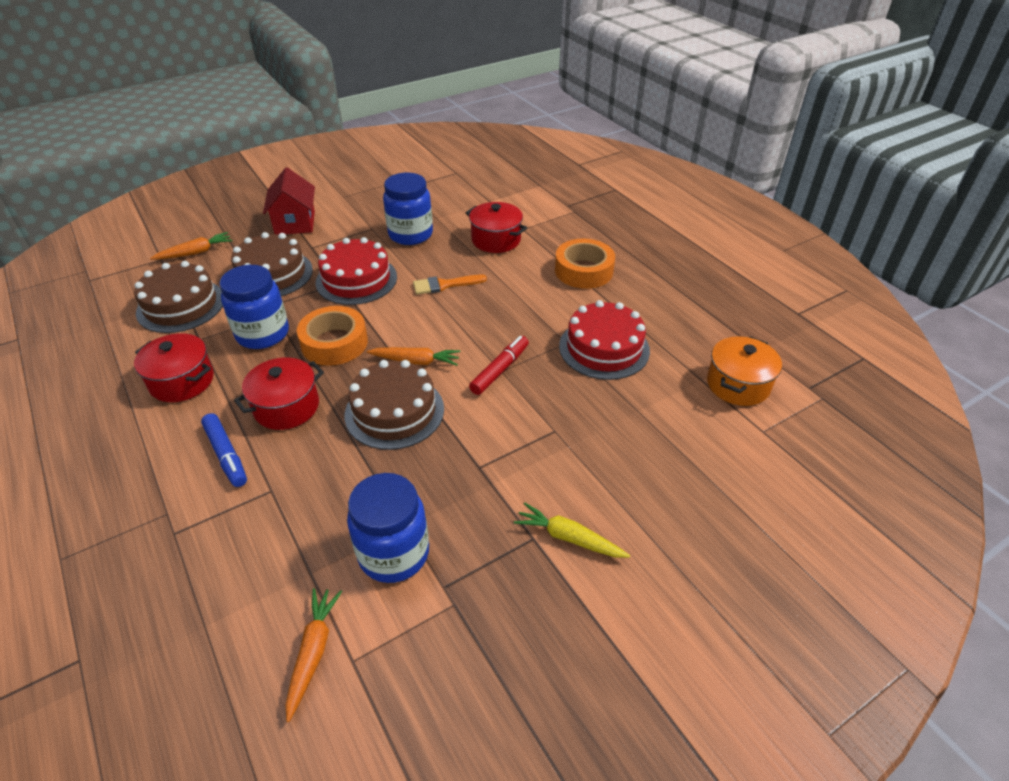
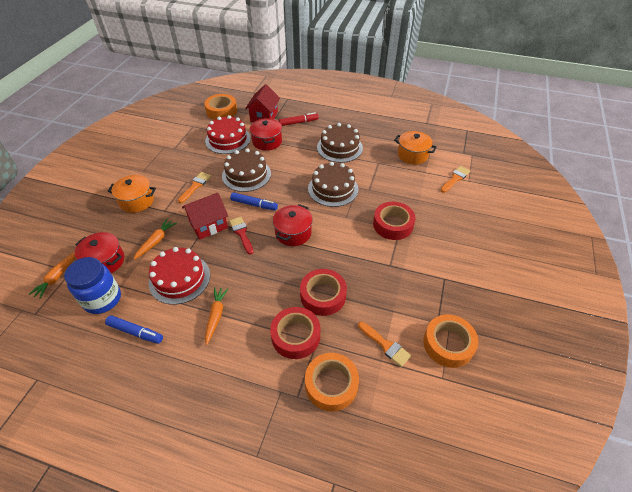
blue jar: [219,265,289,349] [347,473,429,583] [383,172,433,245] = 3 -> [64,257,121,314] = 1
blue marker: [201,413,247,487] = 1 -> [105,315,163,344] [230,192,278,210] = 2
orange brush: [413,275,487,295] = 1 -> [178,172,211,203] [358,322,411,367] [440,166,470,193] = 3
orange pot: [707,336,782,406] = 1 -> [108,175,156,213] [394,131,437,164] = 2
orange tape: [297,306,368,366] [555,239,615,289] = 2 -> [204,94,237,120] [305,353,359,412] [423,315,478,368] = 3
red brush: none = 0 -> [229,217,254,255] = 1
red house: [263,167,315,234] = 1 -> [182,193,228,240] [245,84,280,122] = 2
red tape: none = 0 -> [270,307,320,359] [300,269,347,316] [373,202,415,240] = 3
yellow carrot: [514,502,630,558] = 1 -> none = 0

